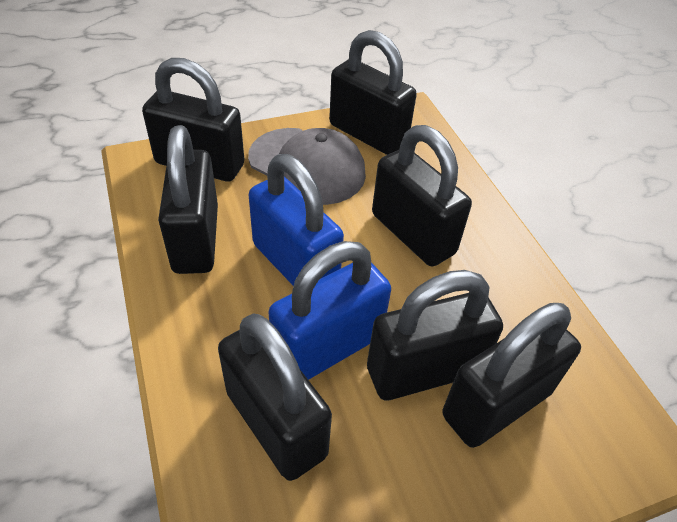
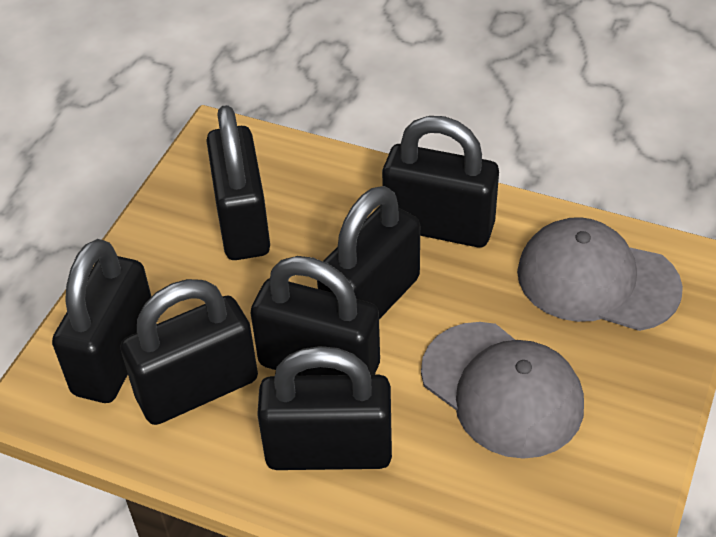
blue padlock: [249,154,344,286] [269,241,391,380] = 2 -> none = 0
grey cap: [248,128,366,205] = 1 -> [421,322,584,459] [517,217,683,331] = 2

